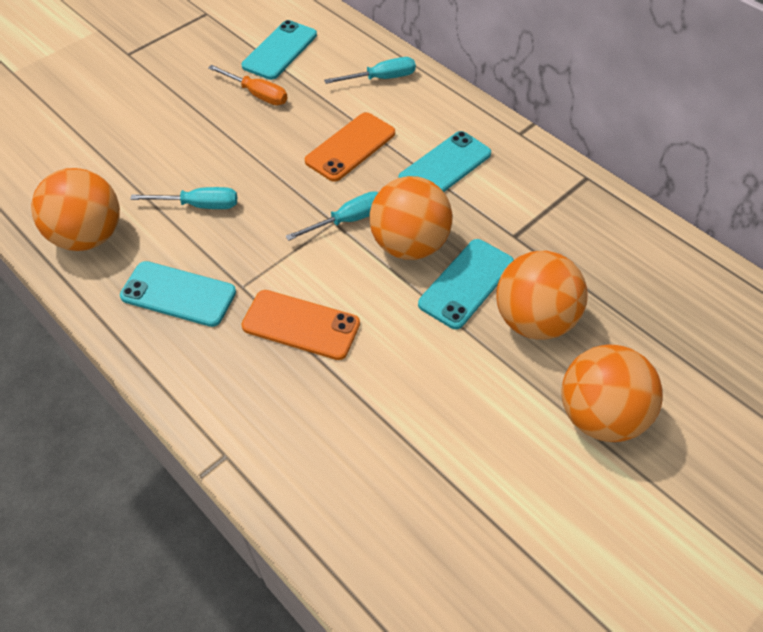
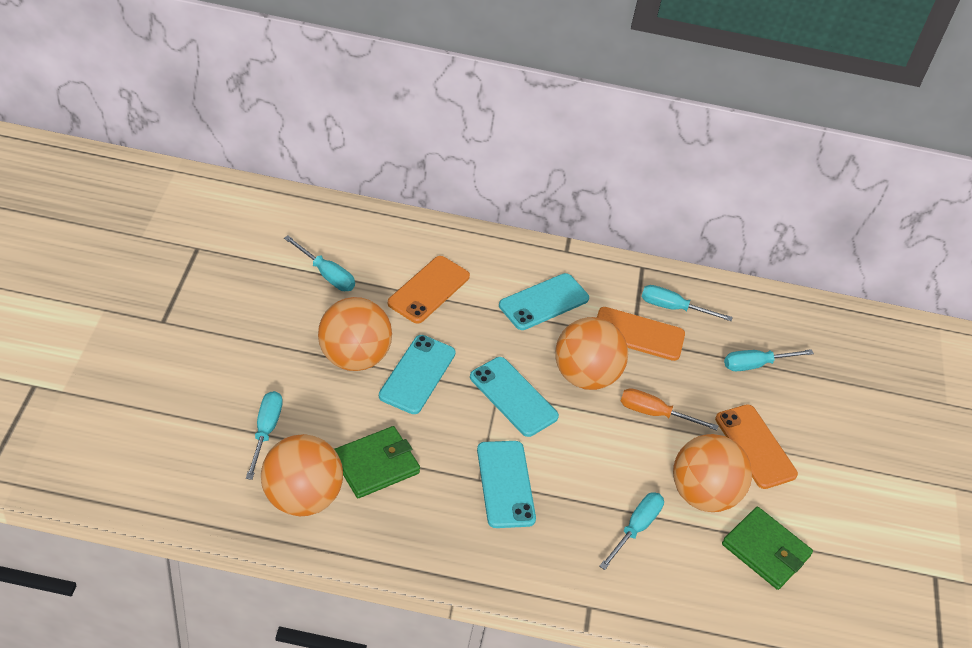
green wallet: none = 0 -> [334,426,420,498] [722,507,813,590] = 2
orange phone: [241,290,360,360] [305,112,395,182] = 2 -> [387,256,470,324] [597,307,685,361] [715,404,798,489] = 3
turquoise screwdriver: [130,187,237,209] [285,191,379,241] [324,57,416,84] = 3 -> [246,391,282,480] [284,236,355,291] [599,492,664,570] [641,285,733,321] [724,349,814,371] = 5

